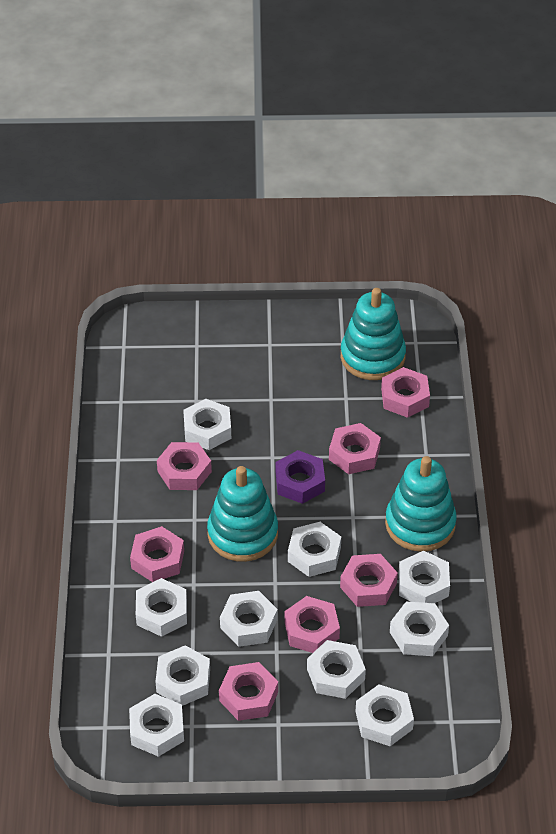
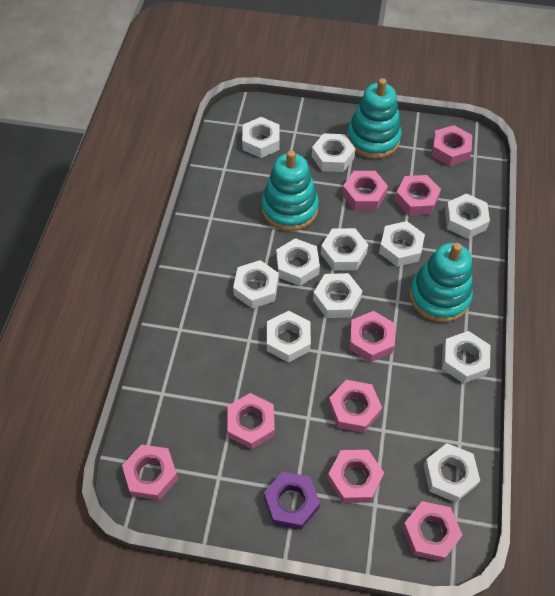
pink nut: [130,526,184,582] [157,442,212,490] [219,662,278,721] [284,596,340,653] [329,423,381,474] [340,554,398,607] [381,367,430,418] = 7 -> [122,444,178,500] [227,393,275,449] [327,450,384,503] [328,380,382,433] [342,171,388,210] [349,311,395,362] [395,175,441,216] [402,501,463,562] [431,125,472,166] = 9
white nut: [129,694,184,757] [136,578,187,637] [156,645,210,706] [183,399,231,450] [220,591,278,647] [288,522,341,577] [307,640,366,699] [356,685,414,746] [390,602,449,656] [398,551,450,603] = 10 -> [233,260,279,309] [242,117,280,158] [267,311,311,363] [276,238,320,286] [312,133,355,172] [313,273,362,318] [321,228,368,271] [379,221,425,267] [424,443,480,502] [442,331,490,383] [445,193,490,239] = 11

